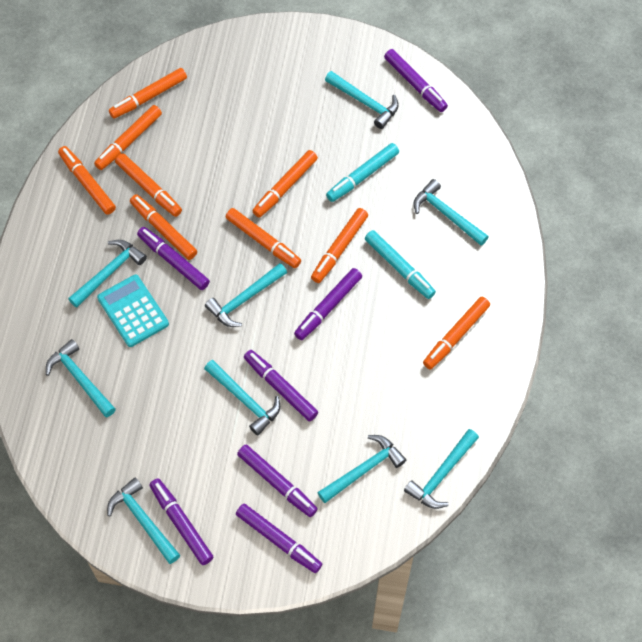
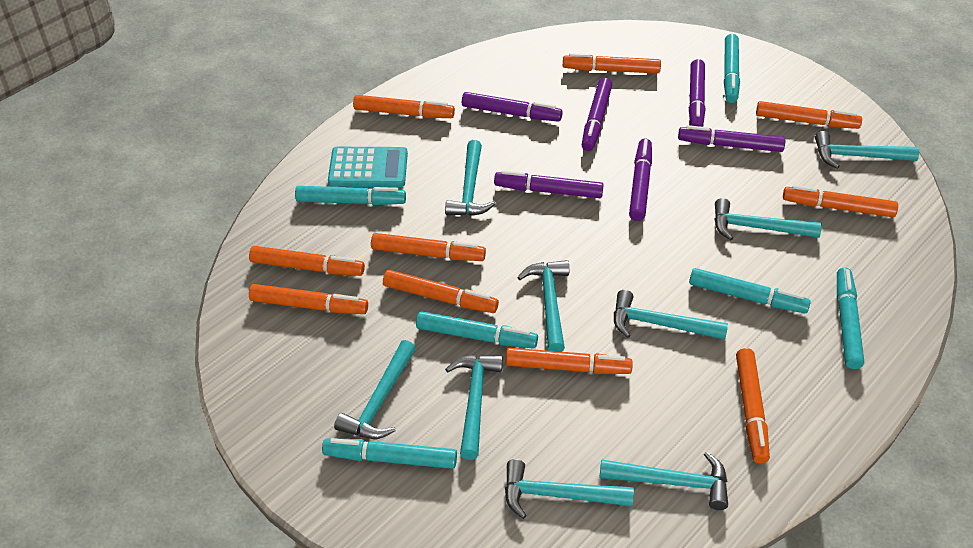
orange marker: [58,146,116,215] [94,105,162,170] [109,68,187,119] [115,153,182,217] [130,194,197,260] [226,208,301,268] [252,150,318,218] [311,208,368,283] [423,297,490,369] = 9 -> [249,246,365,276] [249,284,368,314] [353,95,455,118] [371,233,486,261] [383,270,499,313] [506,348,633,374] [563,53,661,74] [736,348,770,463] [756,101,862,129] [783,185,898,217] = 10
purple marker: [137,227,210,290] [150,478,213,565] [236,504,322,573] [237,445,318,517] [244,350,318,421] [294,268,362,340] [384,49,448,112] = 7 -> [462,92,563,122] [494,171,604,198] [582,78,612,151] [629,139,652,221] [678,125,785,152] [689,59,705,127] = 6
turquoise marker: [326,143,399,202] [365,230,436,299] = 2 -> [295,186,406,205] [322,438,457,469] [416,311,538,349] [689,268,811,313] [724,34,740,103] [837,268,864,369] = 6

